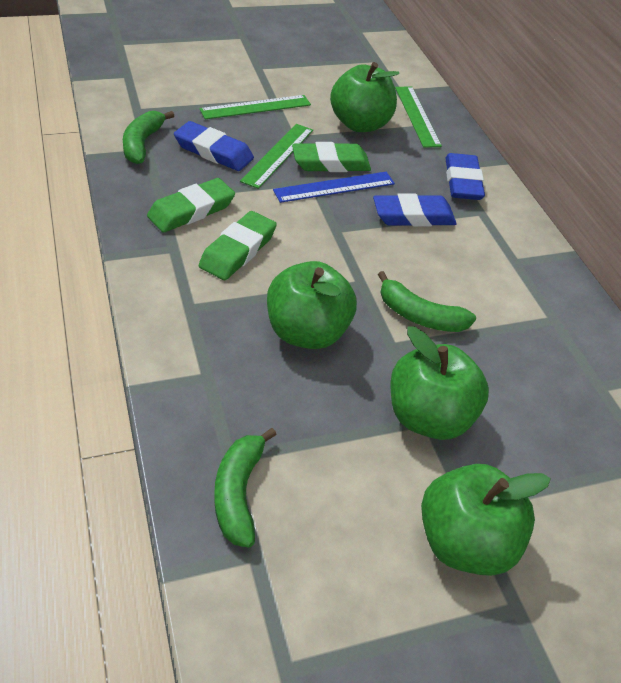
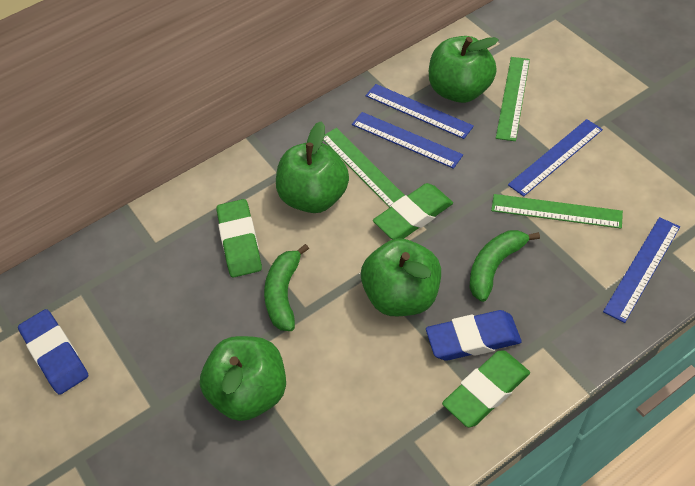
blue eraser: [174,121,254,171] [373,194,457,227] [445,153,485,200] = 3 -> [18,309,88,395] [426,310,522,361] = 2
blue ruler: [273,172,395,203] = 1 -> [352,112,463,169] [365,84,474,139] [508,119,603,197] [603,217,680,323] = 4
green banana: [123,111,174,164] [214,428,277,548] [378,271,476,332] = 3 -> [264,244,309,331] [470,230,540,302] = 2

